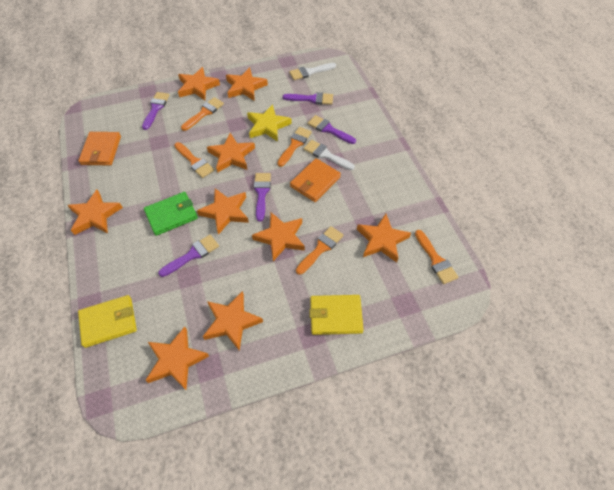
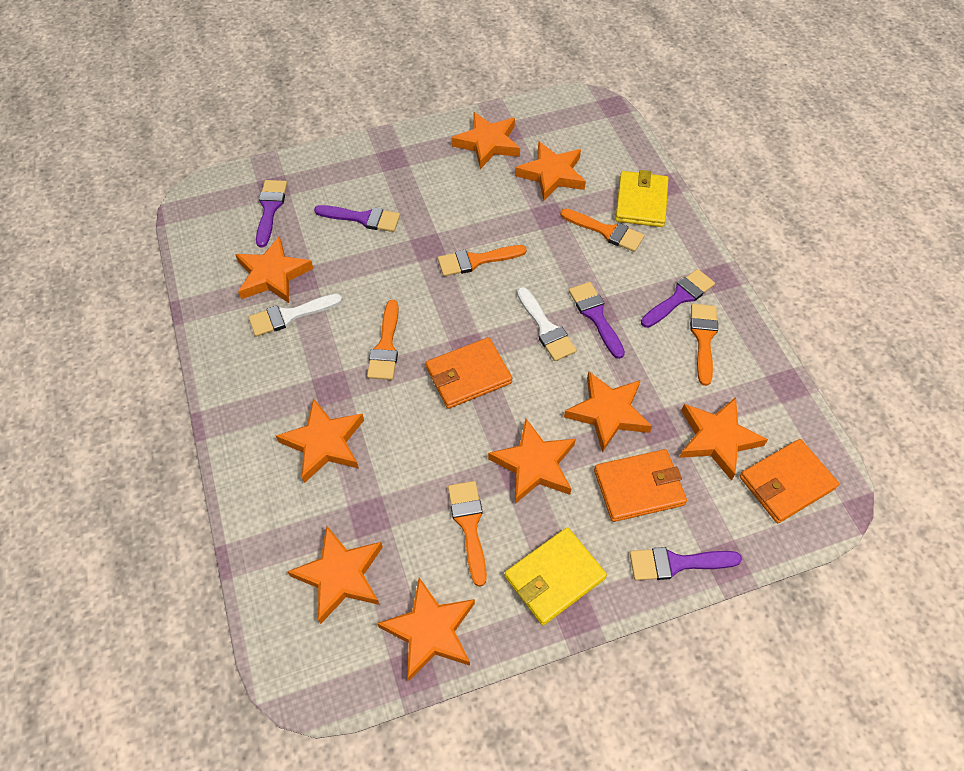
green wallet: [144,192,198,236] = 1 -> none = 0
orange wallet: [78,132,121,166] [290,158,341,202] = 2 -> [426,337,512,409] [594,449,687,522] [740,439,839,523] = 3
yellow star: [247,104,292,142] = 1 -> none = 0

